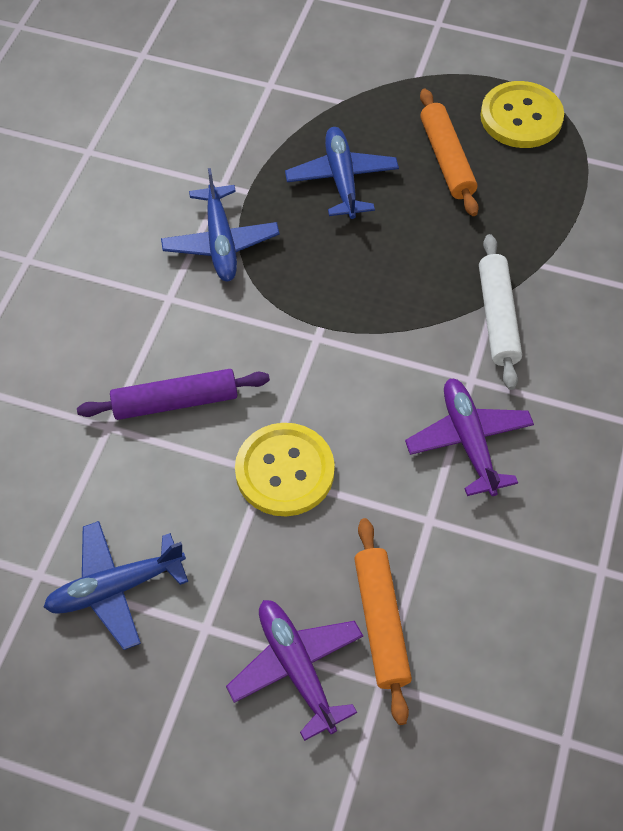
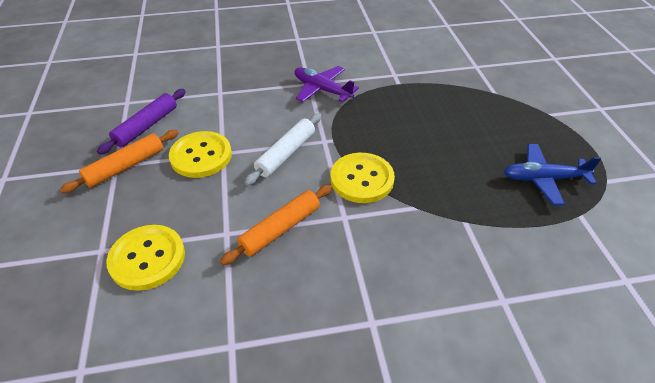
blue plane: [43,521,188,650] [161,168,279,282] [285,127,399,219] = 3 -> [504,144,602,205] = 1
purple plane: [226,600,363,741] [405,379,534,496] = 2 -> [294,66,359,102] = 1
yellow button: [235,423,335,516] [480,81,564,148] = 2 -> [106,225,185,291] [169,131,232,178] [331,153,395,203] = 3

